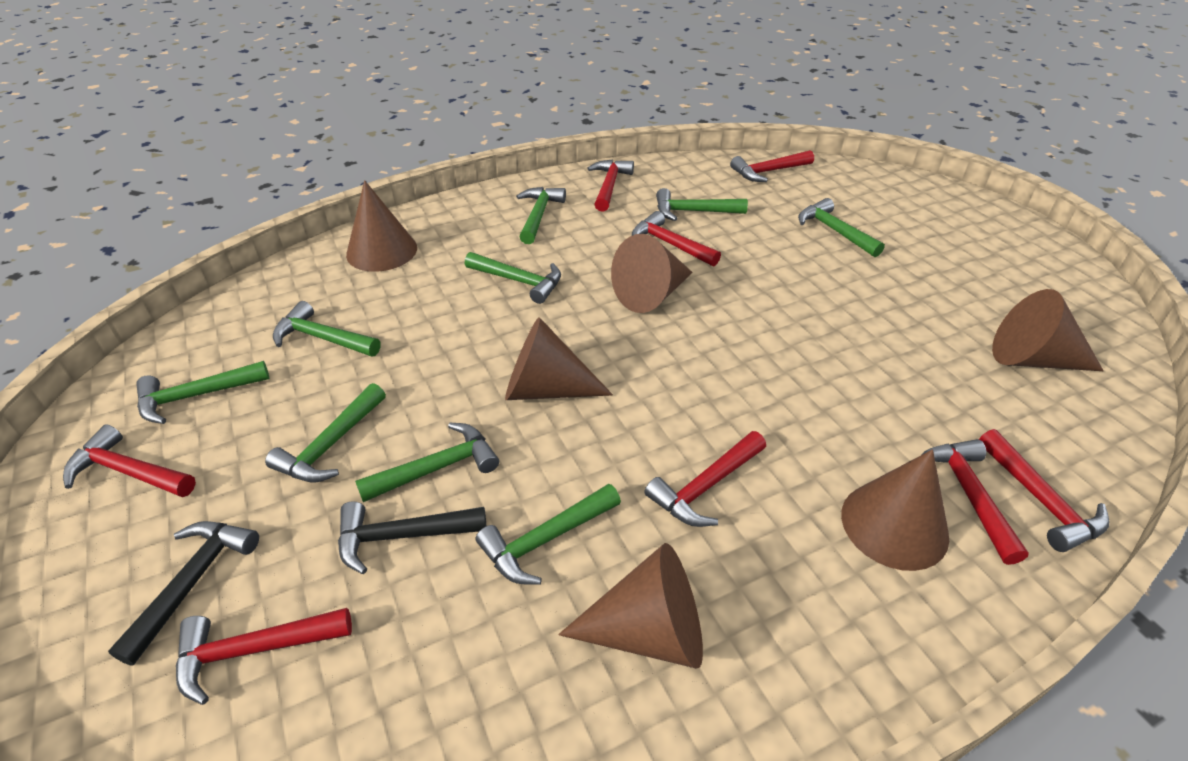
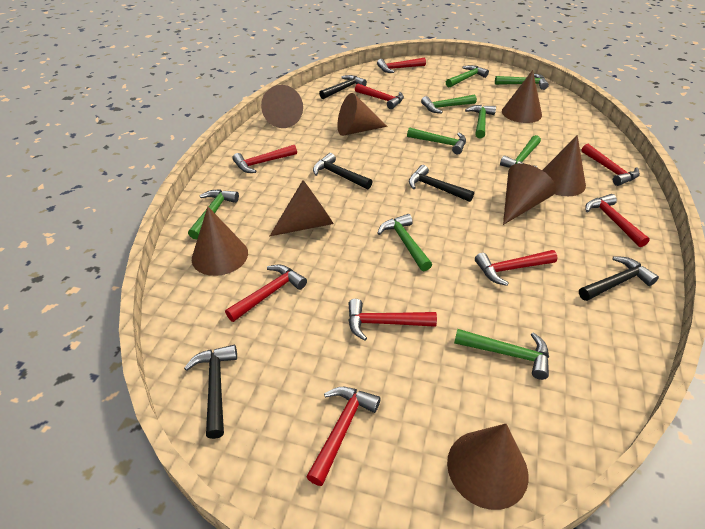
black hammer: [108,521,259,666] [338,502,486,574] = 2 -> [184,345,237,439] [313,153,372,189] [319,75,367,99] [409,165,474,202] [579,256,659,301] = 5
brown cone: [346,180,417,272] [505,317,613,400] [558,543,703,669] [611,234,693,313] [841,449,949,571] [992,289,1104,371] = 6 -> [192,207,248,276] [261,85,303,128] [270,180,334,236] [337,93,388,136] [447,424,529,510] [502,70,542,123] [503,163,556,225] [542,135,586,196] = 8
red hammer: [63,424,196,497] [176,608,352,705] [587,160,634,212] [632,211,721,267] [644,431,766,527] [730,150,814,182] [922,439,1029,565] [979,429,1110,552] = 8 -> [225,265,307,322] [232,145,297,173] [306,387,381,486] [348,299,437,341] [355,84,404,109] [377,58,426,73] [475,250,557,286] [581,144,640,186] [585,194,650,247] = 9

